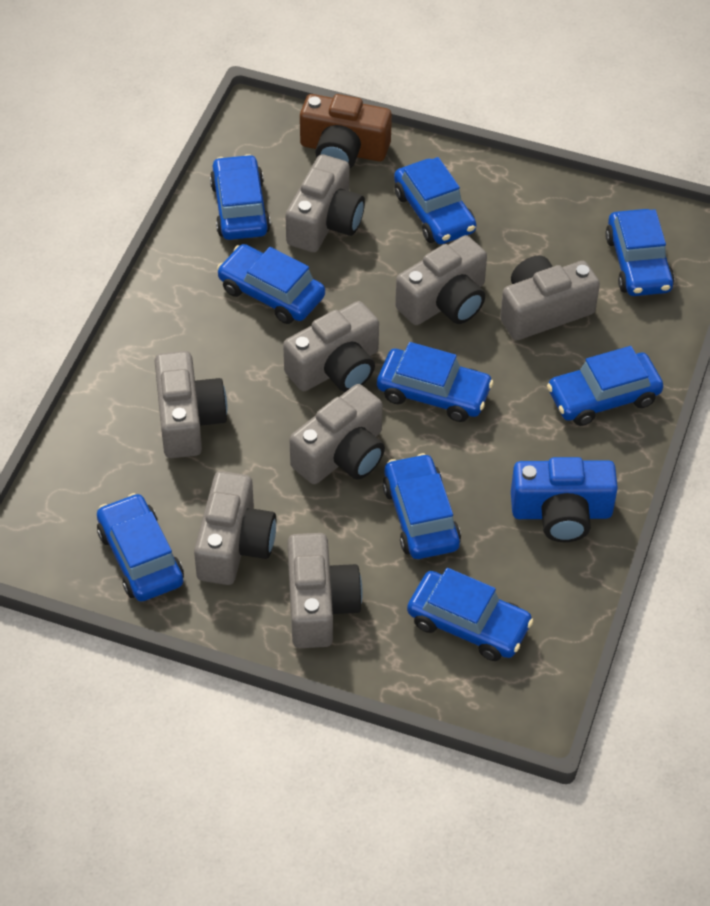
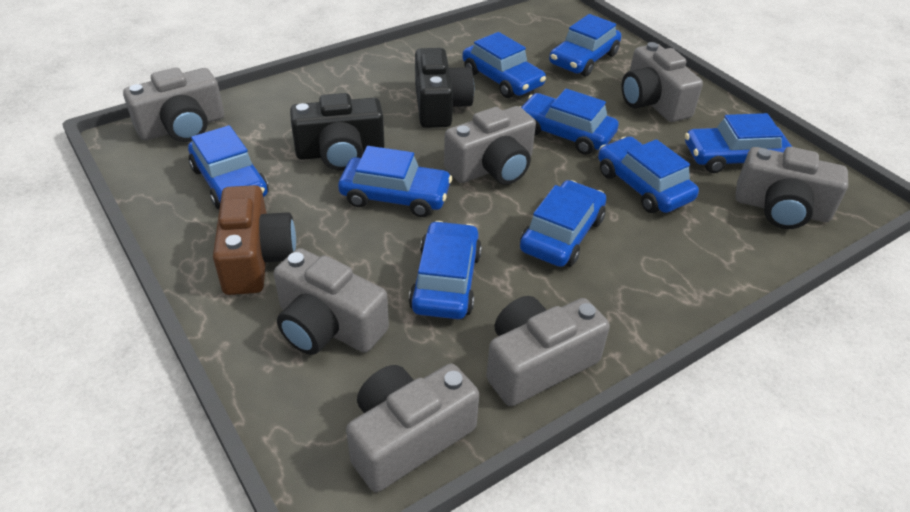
black camera: none = 0 -> [290,93,385,171] [415,48,474,128] = 2
blue camera: [511,457,618,542] = 1 -> none = 0
grey camera: [155,351,227,458] [194,471,276,585] [283,301,379,392] [285,154,365,252] [288,533,363,648] [289,384,385,484] [395,235,487,325] [500,256,600,340] = 8 -> [123,68,224,142] [274,248,389,355] [346,363,479,492] [444,106,536,185] [487,296,610,406] [622,42,703,122] [735,147,848,229] = 7

